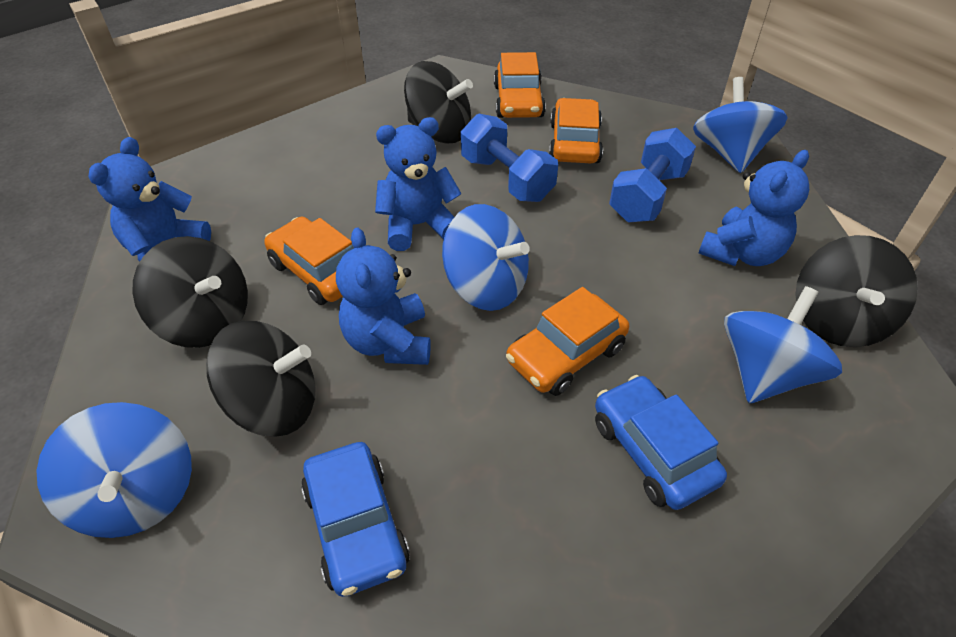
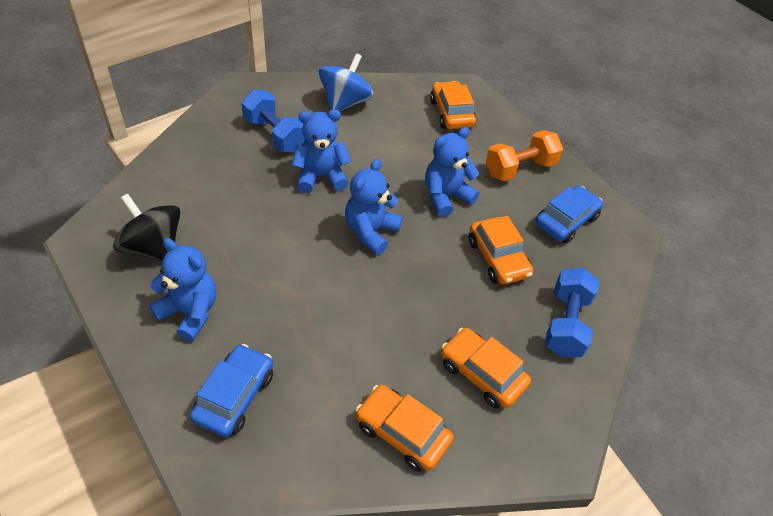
black spinning top: [132,236,248,348] [206,321,316,437] [404,61,473,143] [795,235,918,347] = 4 -> [113,193,181,261] = 1
blue spinning top: [36,402,192,538] [442,204,530,311] [693,77,788,173] [724,286,842,403] = 4 -> [319,53,373,112] = 1
orange dumbbell: none = 0 -> [486,130,563,181] = 1

